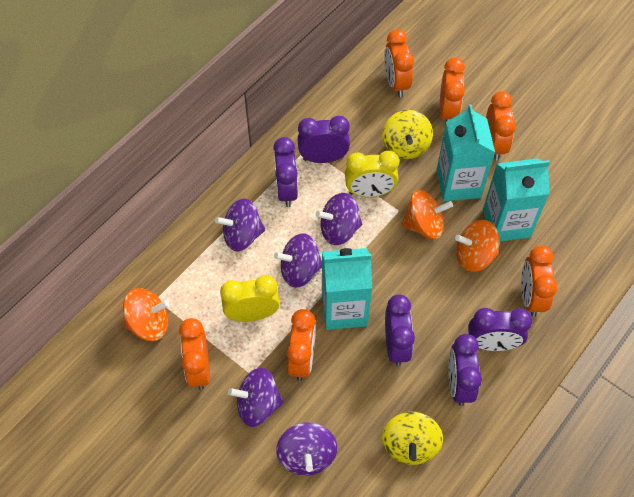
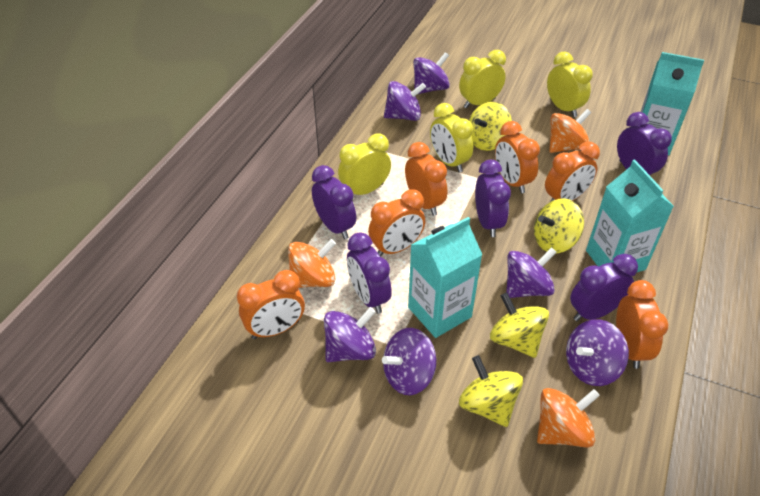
purple spinning top: [215,199,265,251] [228,368,284,427] [274,233,322,288] [276,422,337,476] [316,193,362,245] = 5 -> [324,307,376,362] [382,328,436,395] [384,81,426,121] [413,52,450,94] [506,247,556,298] [566,319,629,386] = 6
yellow clock: [220,275,280,322] [345,151,399,197] = 2 -> [338,134,391,195] [430,103,473,173] [459,50,506,108] [547,52,593,117] = 4
yellow spinning top: [382,110,433,159] [382,412,443,465] = 2 -> [459,355,523,427] [469,102,512,151] [490,293,549,358] [534,198,584,253] = 4

